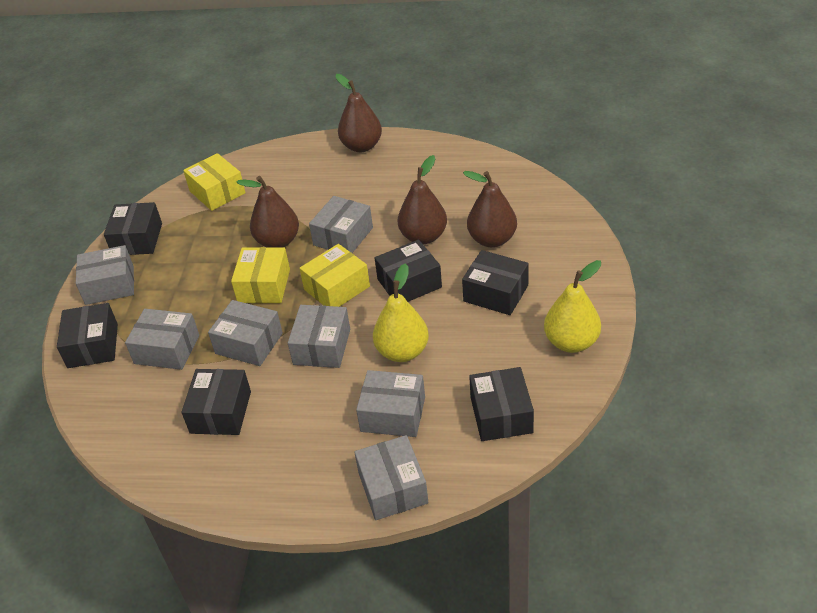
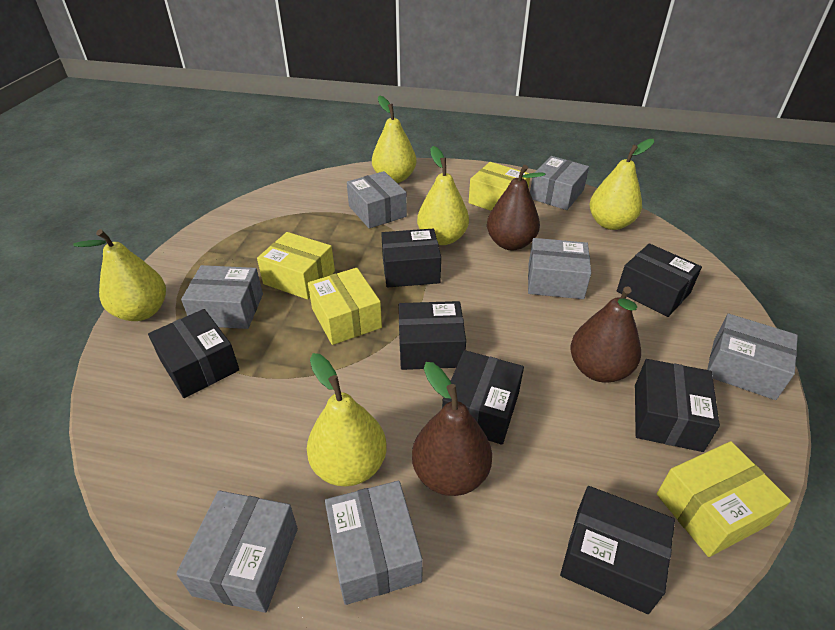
black box: [57,303,118,368] [104,202,162,255] [182,369,251,435] [375,240,442,302] [462,250,529,315] [469,367,534,441] = 6 -> [148,309,239,398] [381,229,441,288] [399,301,466,370] [442,350,524,445] [560,486,675,614] [617,243,702,317] [635,359,720,452] = 7
brown pear: [236,176,299,247] [335,74,382,152] [398,155,447,244] [463,171,517,247] = 4 -> [412,362,492,496] [487,165,545,250] [570,286,641,383] = 3
yellow box: [183,153,246,211] [231,247,290,303] [299,244,370,307] = 3 -> [257,232,335,300] [308,268,382,345] [469,162,530,211] [657,441,791,557] = 4
yellow pear: [373,263,429,362] [544,260,601,353] = 2 -> [73,229,166,321] [307,353,387,486] [372,95,416,183] [417,146,469,245] [590,139,654,230] = 5

